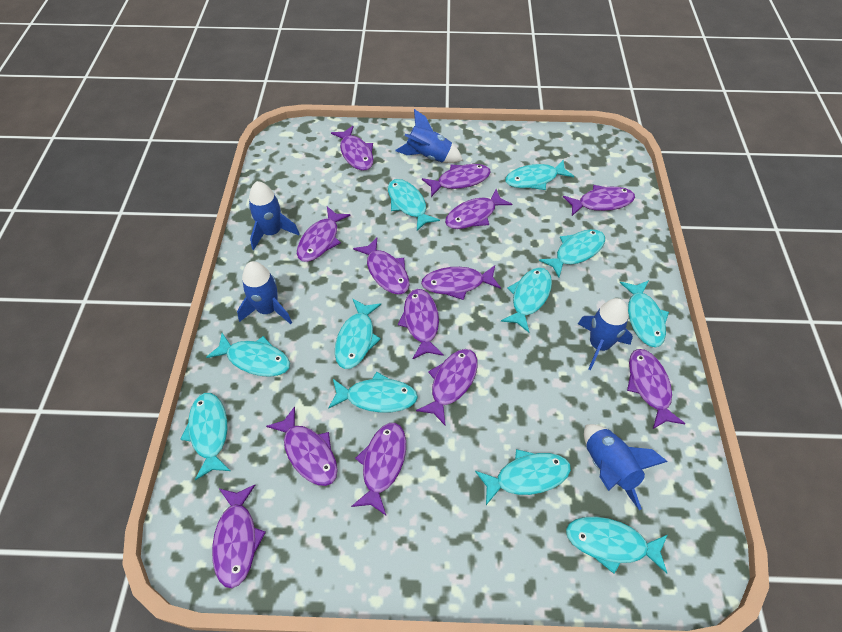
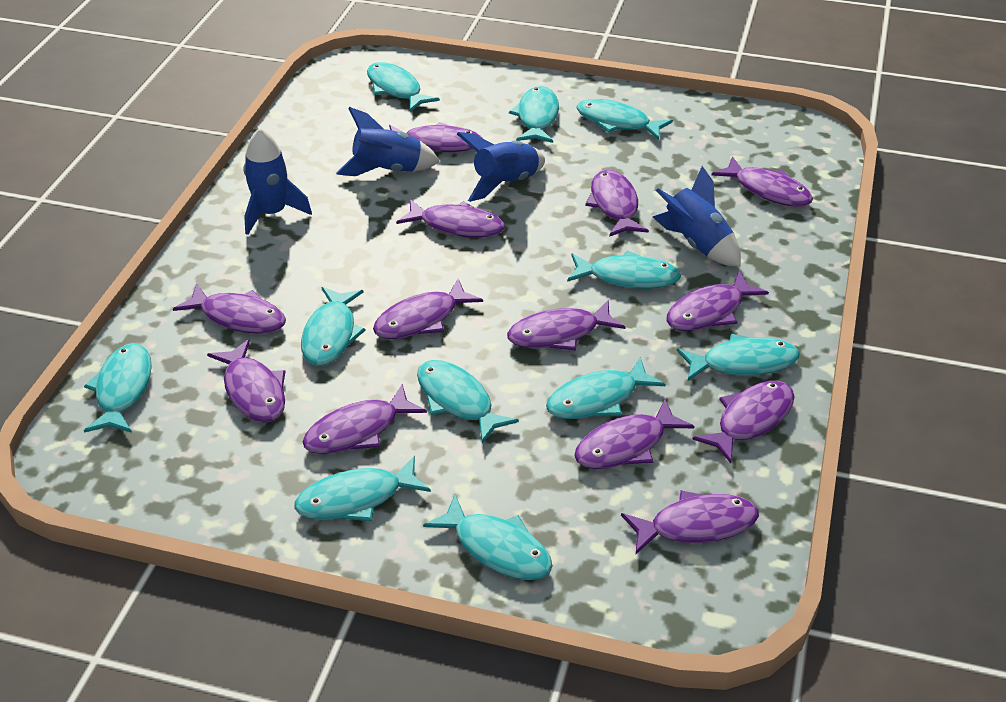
blue rocket: [237,261,292,324] [249,181,300,250] [395,109,463,163] [578,298,633,370] [584,424,668,510] = 5 -> [243,128,312,235] [336,107,440,176] [457,132,545,202] [653,166,741,267] = 4

